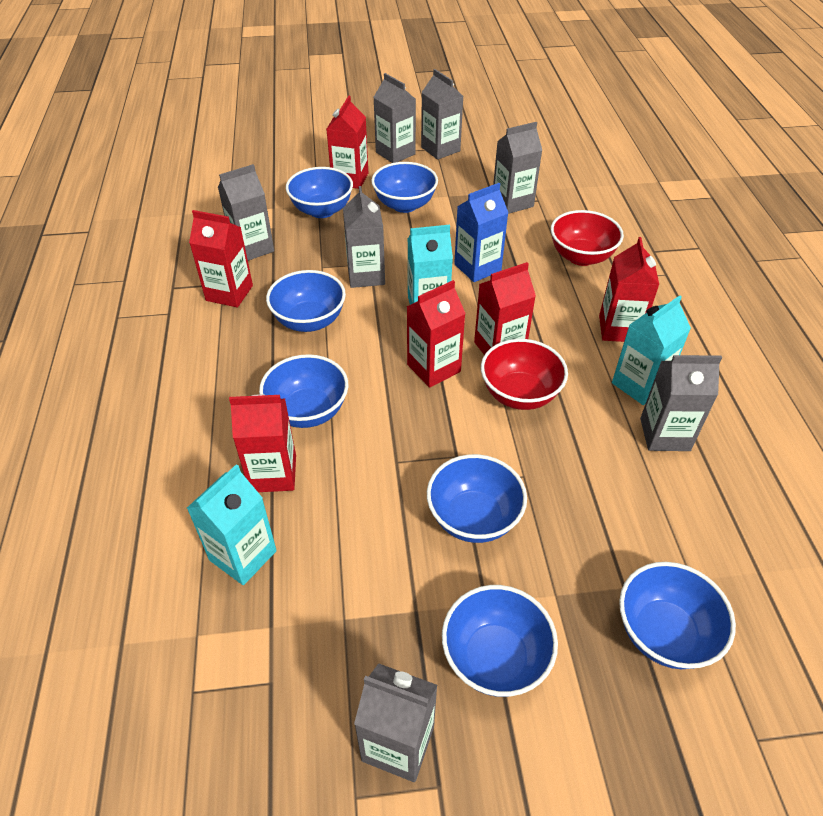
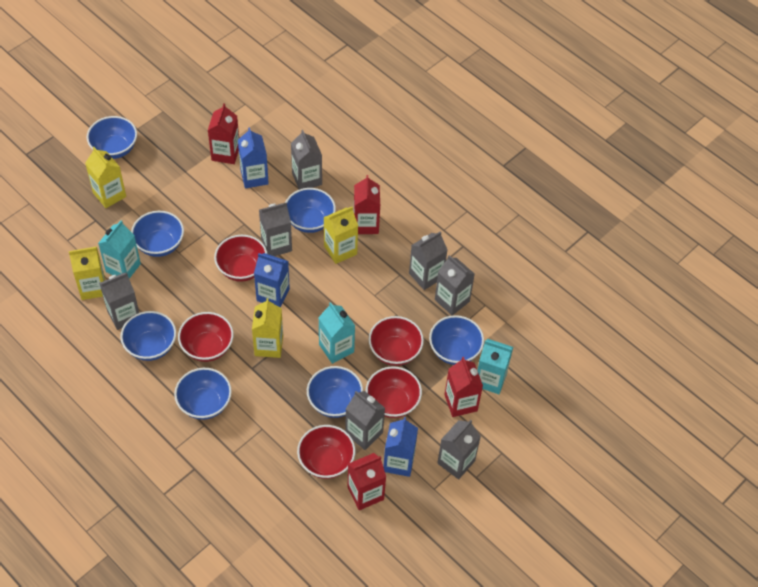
blue carton: [454,183,508,282] = 1 -> [238,127,269,188] [254,253,290,308] [383,417,418,477] = 3
red bowl: [481,339,568,410] [551,210,624,266] = 2 -> [178,312,234,362] [214,235,267,282] [297,425,355,479] [366,366,422,418] [369,316,424,366] = 5
red carton: [189,210,253,307] [229,394,296,492] [326,96,368,189] [406,280,466,388] [474,262,536,355] [599,237,659,342] = 6 -> [208,103,239,164] [348,453,386,510] [354,175,380,234] [444,357,483,417] = 4
yellow carton: none = 0 -> [69,247,105,300] [85,147,126,208] [252,298,283,358] [324,207,358,264] = 4

